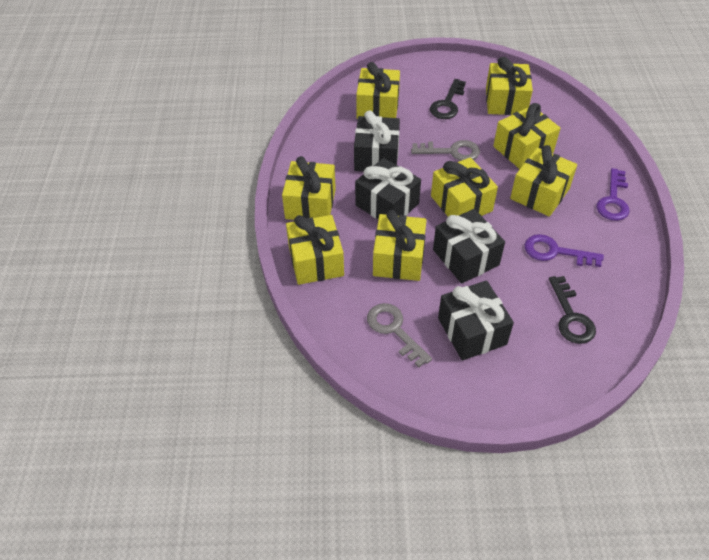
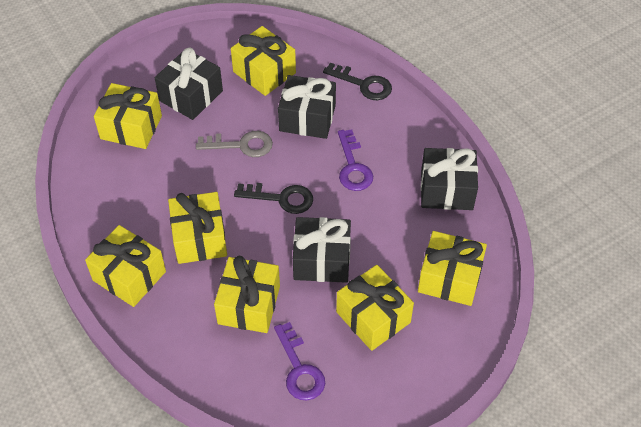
grey key: [367,303,432,368] [411,140,480,161] = 2 -> [196,131,273,157] = 1
yellow gift: [282,156,336,220] [286,215,344,285] [356,62,400,119] [373,210,426,281] [431,157,498,217] [486,57,533,115] [493,103,560,169] [510,145,577,217] = 8 -> [85,225,166,307] [94,83,162,149] [168,192,227,264] [214,256,280,333] [231,26,296,96] [336,265,414,351] [418,231,487,306] = 7

